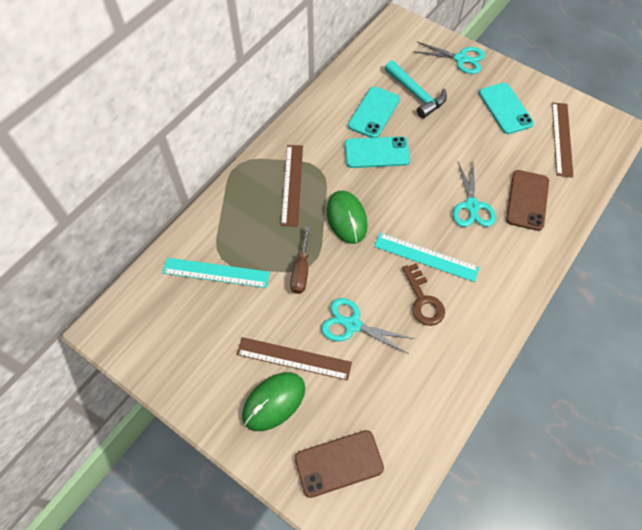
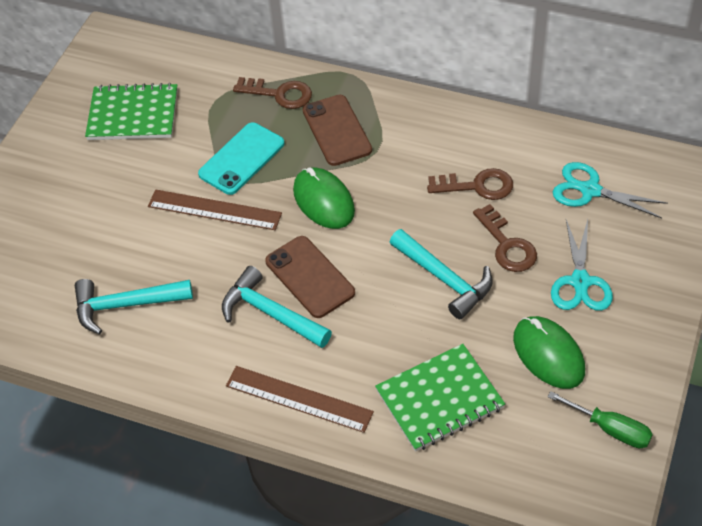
brown key: [402,263,445,326] = 1 -> [233,77,312,109] [427,168,513,200] [473,204,537,272] = 3
brown ruler: [236,337,352,380] [281,145,303,227] [552,102,573,177] = 3 -> [148,190,282,230] [226,366,374,433] = 2
brown screwdriver: [290,227,311,294] = 1 -> none = 0
green notebook: none = 0 -> [85,83,178,140] [375,344,505,452] = 2
green screwdriver: none = 0 -> [548,391,653,448] = 1
turquoise hammer: [385,60,447,119] = 1 -> [75,279,193,334] [222,266,332,348] [390,229,493,319] = 3
turquoise phone: [345,136,410,168] [348,87,400,138] [479,83,534,134] = 3 -> [198,122,284,195] = 1
turquoise ruler: [162,258,270,288] [374,233,480,282] = 2 -> none = 0
turquoise scissors: [321,298,415,354] [413,42,485,74] [453,161,496,227] = 3 -> [551,219,613,311] [553,162,668,218] = 2

